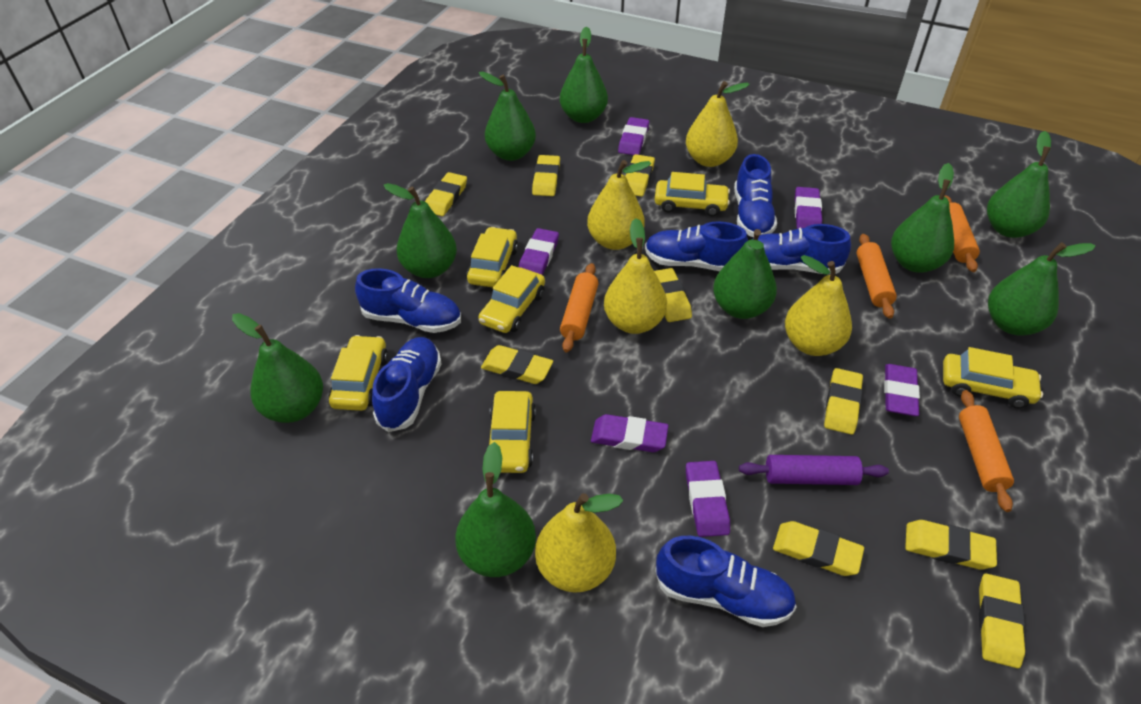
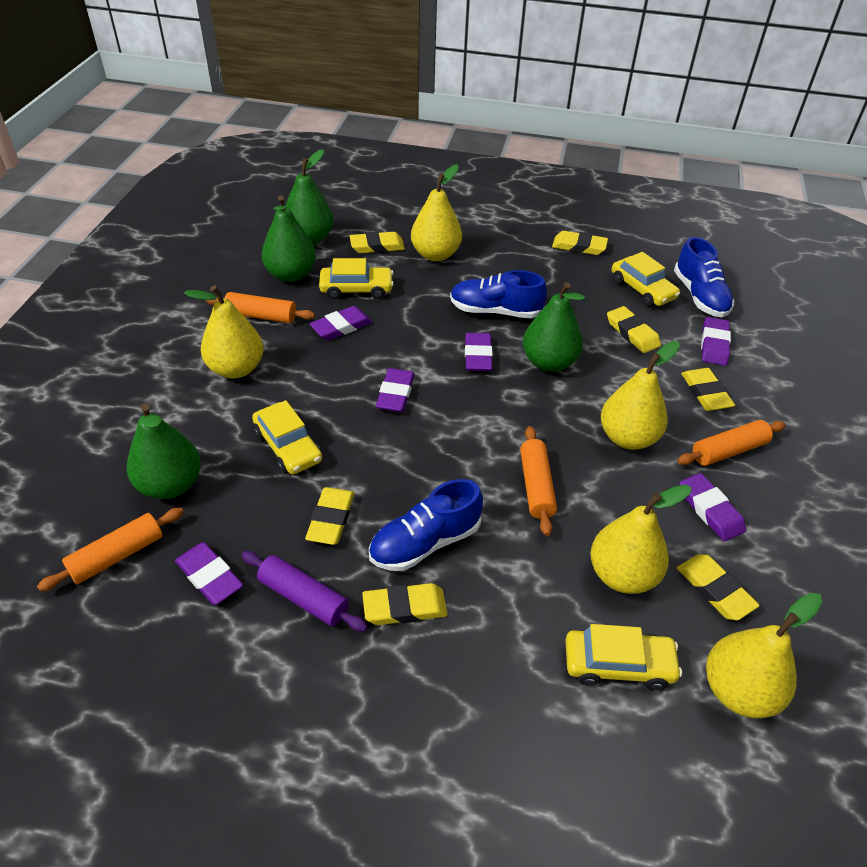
blue shoe: [355,268,461,333] [372,337,442,432] [645,221,748,271] [655,536,797,627] [734,154,777,237] [753,224,851,275] = 6 -> [369,479,483,571] [450,270,547,318] [674,237,734,317] = 3
green pear: [232,313,323,423] [384,183,457,278] [455,442,536,577] [479,72,536,161] [560,26,608,123] [713,229,777,319] [891,163,954,273] [987,131,1051,238] [988,242,1096,336] = 9 -> [127,404,201,499] [262,196,316,282] [286,149,333,245] [523,282,585,372] = 4
yellow car: [329,335,388,411] [467,227,518,287] [478,265,545,333] [486,391,536,473] [655,172,730,216] [943,347,1043,408] = 6 -> [252,400,322,475] [319,258,394,299] [566,624,682,690] [612,252,680,307] = 4
yellow eraser: [425,172,467,216] [481,345,553,384] [532,155,560,196] [625,154,655,197] [654,268,692,322] [773,521,864,576] [824,368,863,435] [905,520,997,570] [979,574,1025,668] = 9 -> [305,487,354,545] [350,232,405,253] [362,583,447,625] [552,231,608,255] [607,306,661,353] [677,554,760,620] [681,368,735,411] = 7

